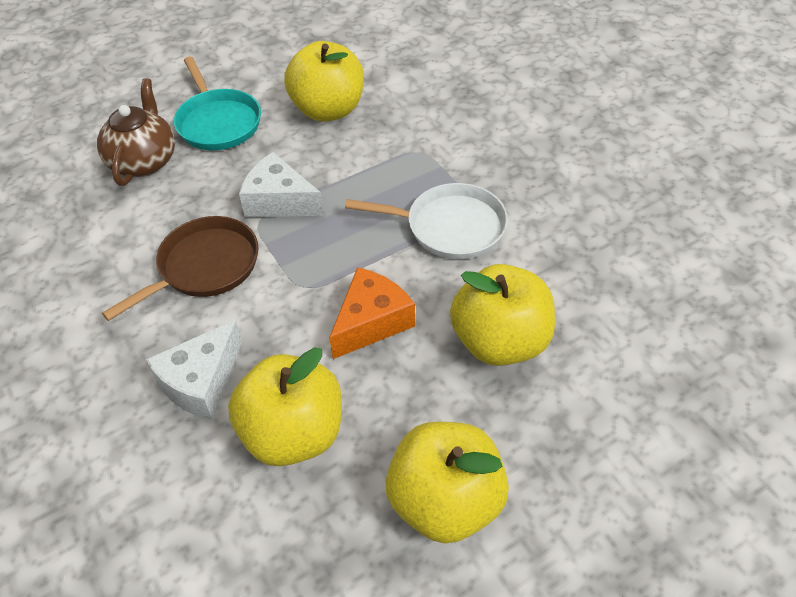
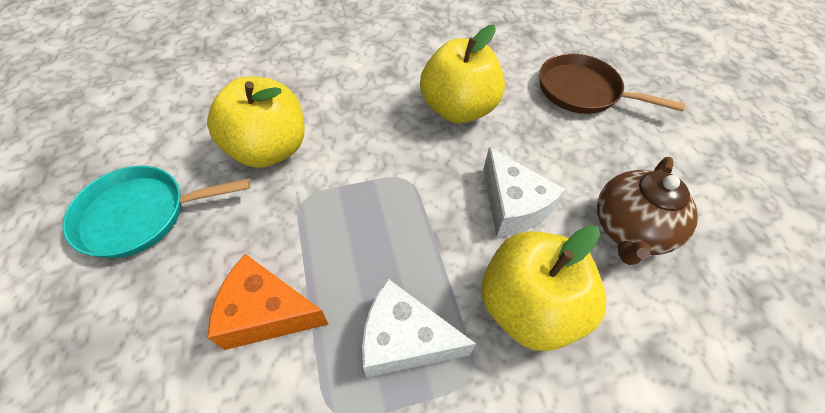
white pan: [345,183,508,259] = 1 -> none = 0
yellow apple: [228,347,342,466] [285,41,364,122] [386,422,509,543] [450,264,555,366] = 4 -> [207,77,305,168] [420,25,505,123] [481,225,606,351] = 3

